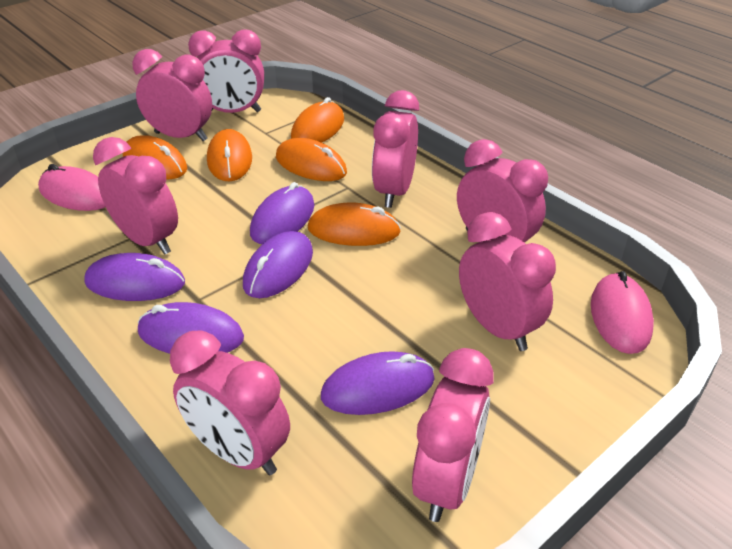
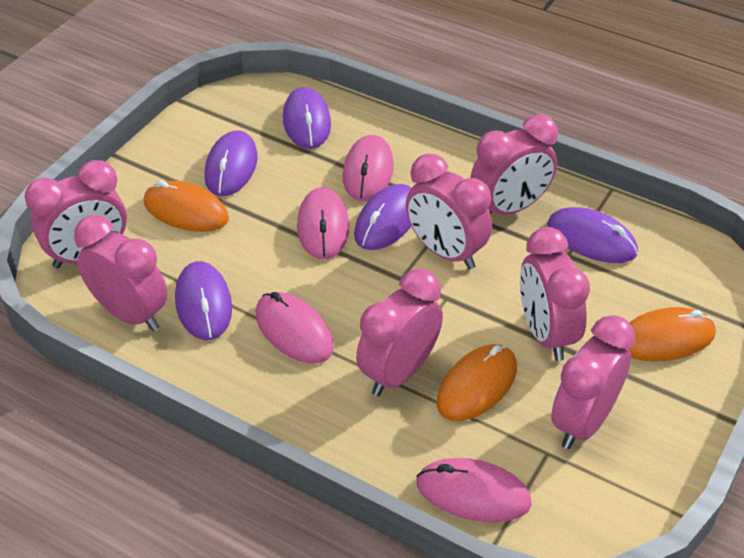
orange mouse: [123,135,187,179] [207,129,252,181] [276,138,347,181] [291,97,344,143] [308,202,401,246] = 5 -> [144,180,229,232] [437,344,517,421] [629,307,716,361] = 3
pink clock: [93,137,178,255] [132,49,212,141] [170,331,290,475] [188,29,264,113] [372,90,419,208] [412,348,494,522] [457,139,548,243] [459,212,556,351] = 8 -> [25,160,127,268] [74,215,168,331] [356,269,443,396] [406,153,492,269] [470,115,558,215] [520,227,590,361] [551,315,635,449] = 7
pink mouse: [38,164,106,211] [591,271,654,354] = 2 -> [256,292,334,364] [297,187,349,260] [342,135,394,201] [417,458,532,522] = 4

